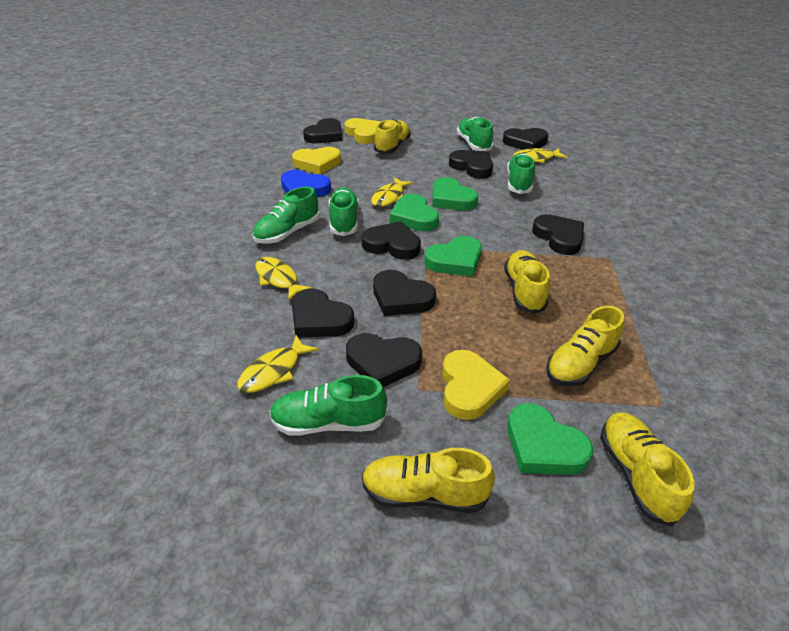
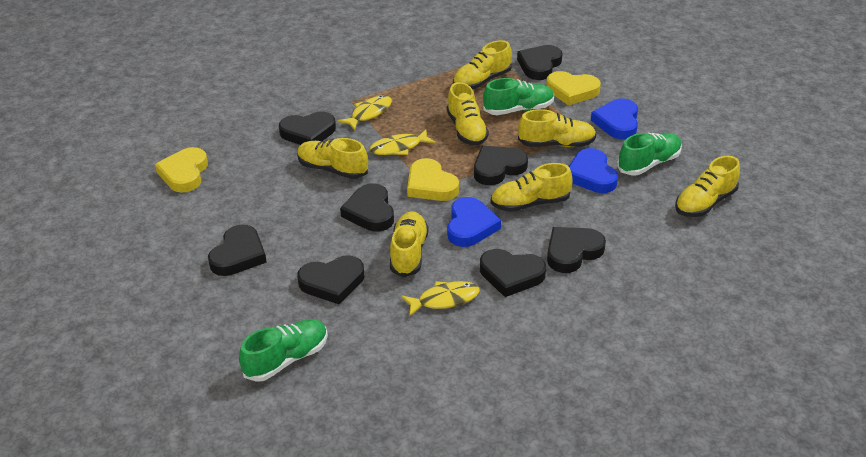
blue heart: [281,170,331,197] = 1 -> [447,197,501,247] [569,148,618,193] [591,98,638,139] = 3
green heart: [390,194,439,231] [425,236,482,277] [432,177,478,211] [507,403,593,475] = 4 -> none = 0
green shoe: [252,187,320,244] [269,375,387,436] [329,187,359,236] [457,117,493,151] [507,153,535,194] = 5 -> [239,319,328,382] [483,78,554,115] [617,133,682,175] = 3
yellow fish: [237,335,318,393] [255,257,313,300] [371,177,413,207] [513,148,567,163] = 4 -> [338,95,392,130] [370,129,436,155] [401,281,480,317] = 3
yellow shoe: [362,448,495,513] [374,119,411,154] [504,250,550,314] [546,306,624,386] [600,412,695,527] = 5 -> [297,138,368,179] [390,211,429,277] [447,82,489,146] [453,40,512,89] [491,163,573,212] [518,109,596,147] [675,156,740,217] = 7

